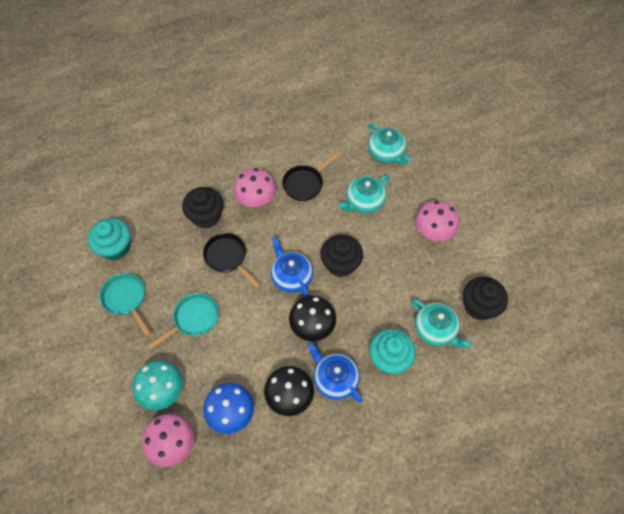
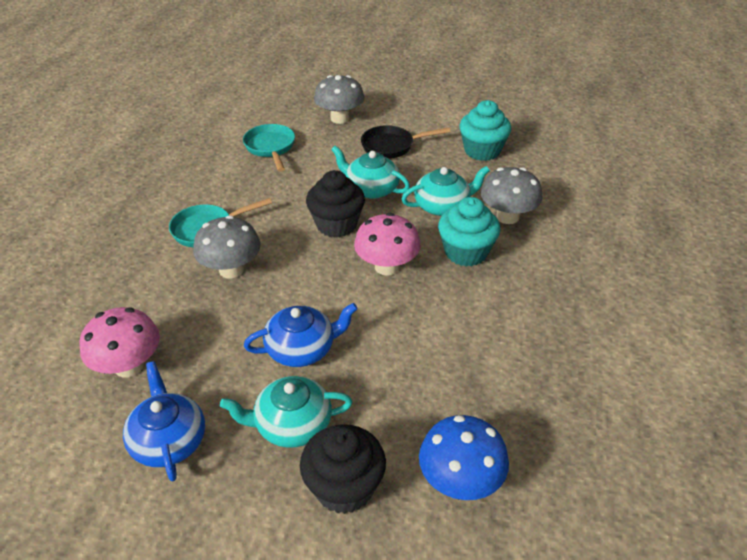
black cupcake: [182,187,224,229] [320,234,363,277] [463,277,508,320] = 3 -> [300,424,386,514] [306,170,365,238] = 2
black mushroom: [264,366,314,416] [289,296,336,341] = 2 -> none = 0
black pan: [203,233,261,289] [282,151,340,201] = 2 -> [361,125,450,159] = 1
grey mushroom: none = 0 -> [193,215,261,278] [314,75,364,124] [481,167,543,224] = 3
pink mushroom: [142,414,194,467] [233,168,276,207] [415,200,459,241] = 3 -> [79,307,160,378] [354,213,421,276] = 2
turquoise mushroom: [133,360,183,410] = 1 -> none = 0

